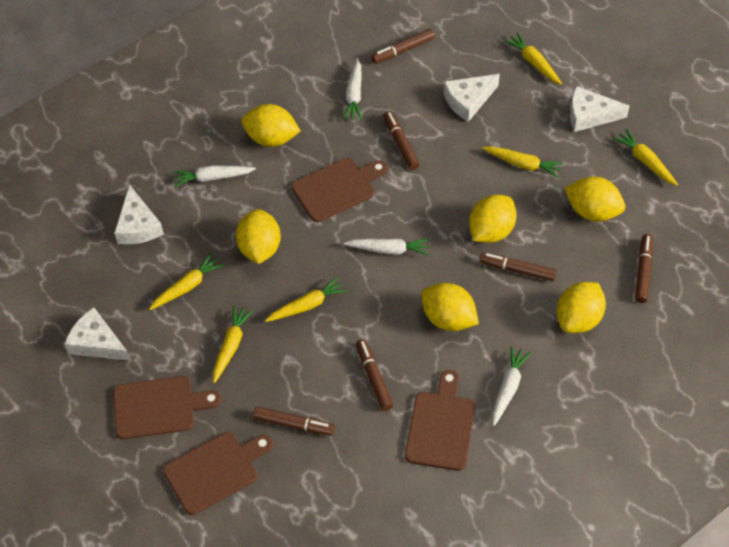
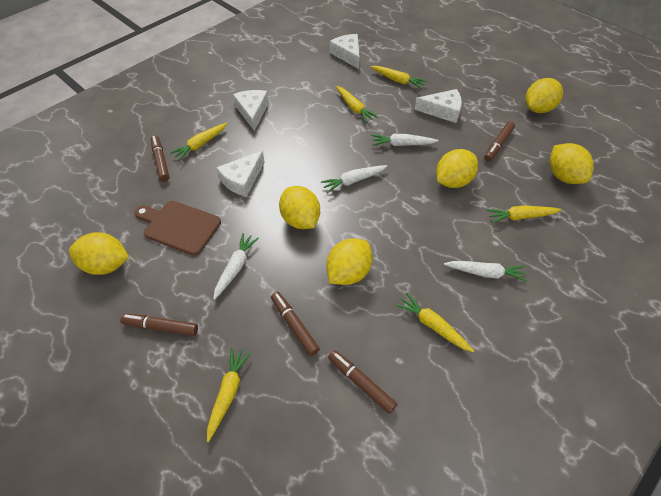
brown cutting board: [113,376,222,439] [163,432,273,515] [291,158,388,222] [405,370,475,471] = 4 -> [134,201,221,256] = 1
brown marker: [253,407,335,436] [356,339,393,411] [371,29,435,64] [383,111,420,170] [480,253,557,281] [635,234,653,303] = 6 -> [120,314,198,336] [151,135,170,182] [271,292,320,356] [328,350,397,414] [484,121,515,161] = 5

